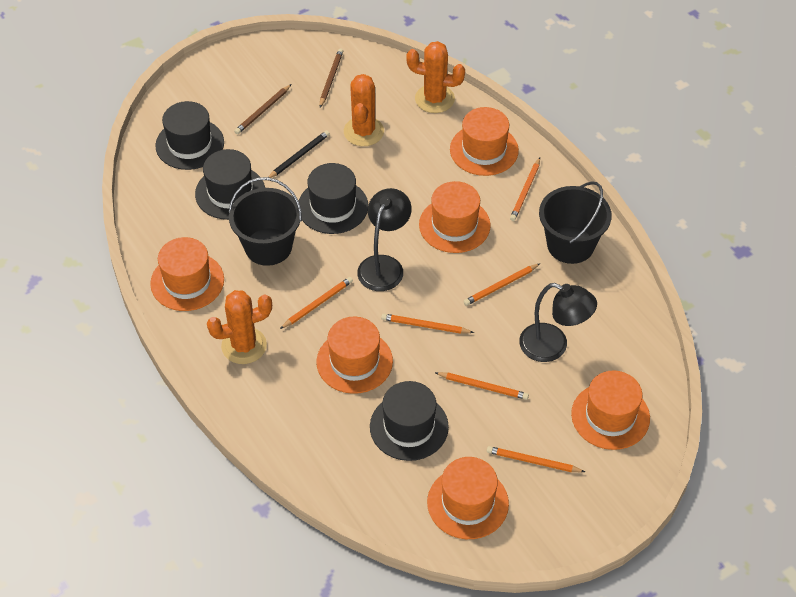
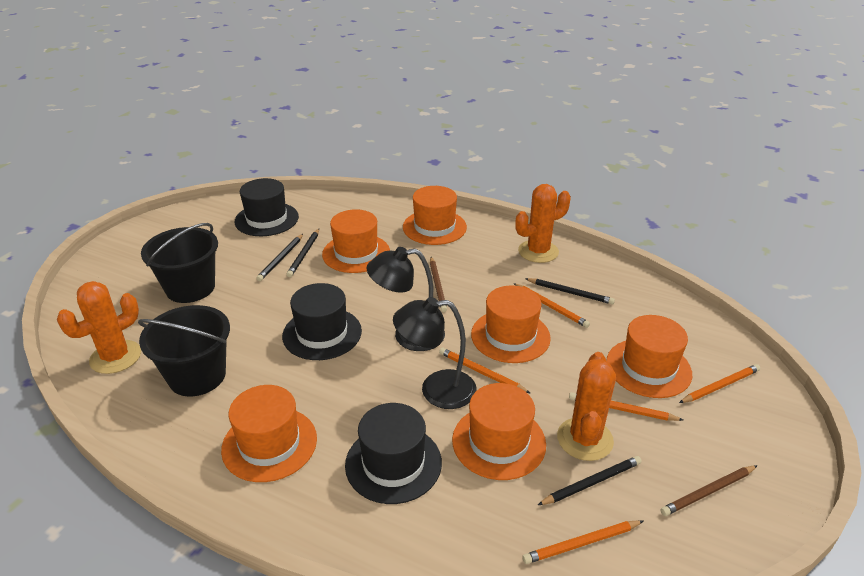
black hat: [155,101,224,170] [195,149,265,220] [299,163,368,234] [370,381,449,461] = 4 -> [234,178,299,236] [282,283,362,360] [345,403,442,504] = 3
black pencil: [268,130,330,178] = 1 -> [256,234,303,281] [286,229,319,277] [525,278,615,304] [538,456,642,505] = 4
orange pencil: [280,277,353,329] [381,313,474,334] [435,372,529,400] [463,263,540,306] [487,446,585,472] [510,158,540,221] = 6 -> [439,348,530,393] [513,283,590,328] [522,520,643,564] [569,392,683,421] [679,364,760,403] = 5

